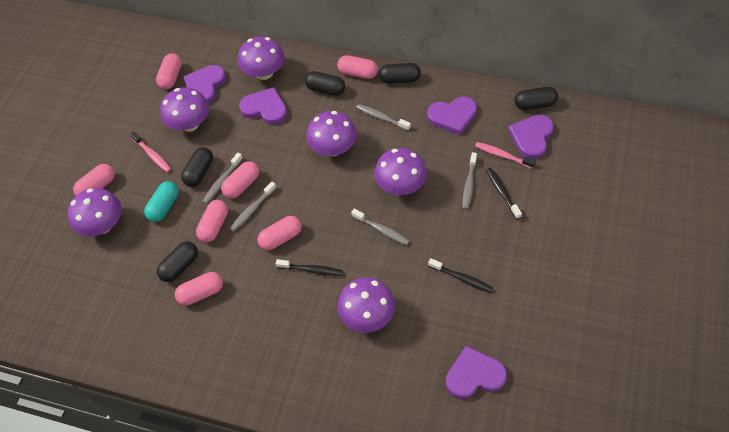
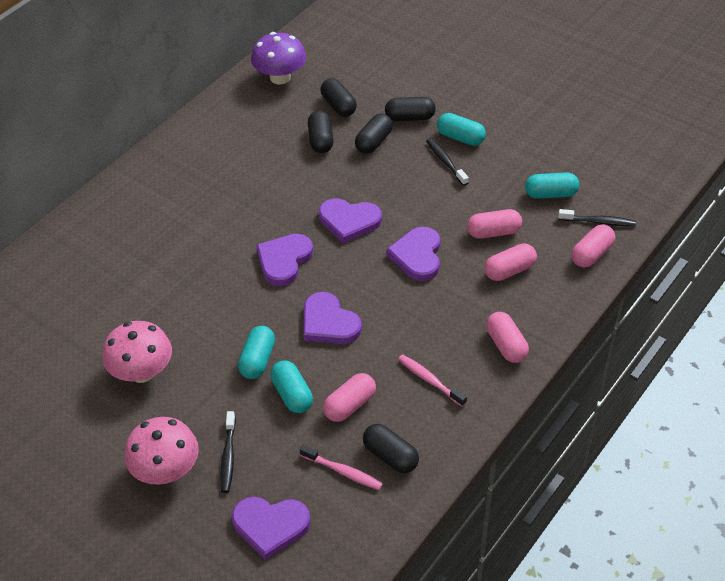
grey toothbrush: [203,153,243,204] [230,181,276,231] [351,209,410,245] [356,104,411,131] [462,152,477,209] = 5 -> none = 0
pink capsule: [73,164,115,196] [156,53,182,89] [175,272,223,305] [196,200,228,242] [221,161,259,198] [257,216,302,250] [337,55,378,79] = 7 -> [323,373,376,422] [467,209,522,239] [484,243,537,281] [486,312,529,363] [571,224,615,268] = 5
pink mushroom: none = 0 -> [103,321,172,383] [124,417,199,485] = 2
purple mushroom: [67,188,122,237] [160,87,209,132] [238,36,285,80] [306,111,357,156] [337,277,395,333] [374,148,427,195] = 6 -> [251,32,306,84] = 1
turquoise capsule: [144,181,179,222] = 1 -> [238,326,275,379] [270,361,313,413] [437,113,486,146] [525,172,579,199] = 4

